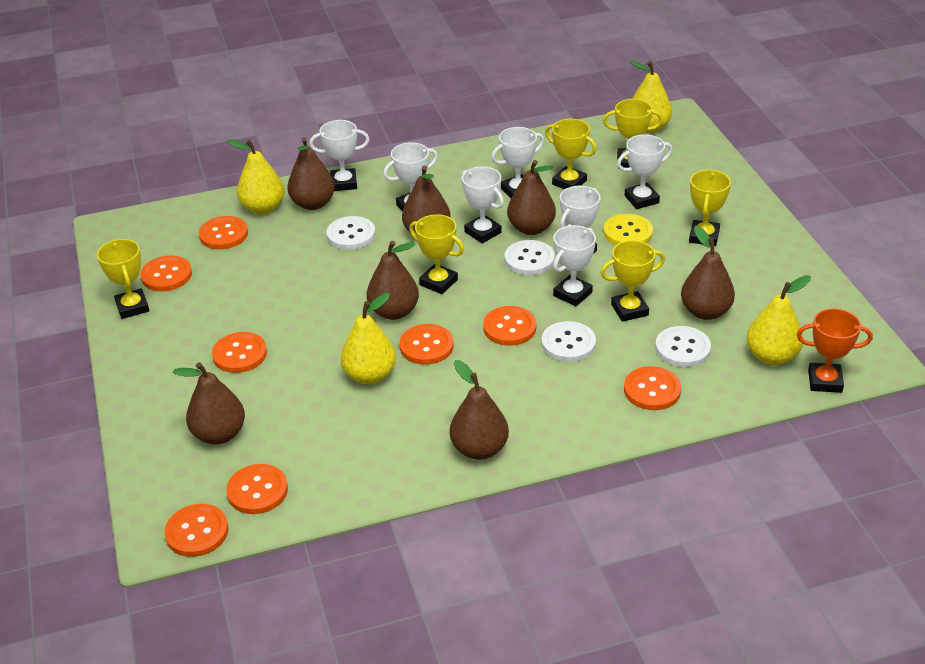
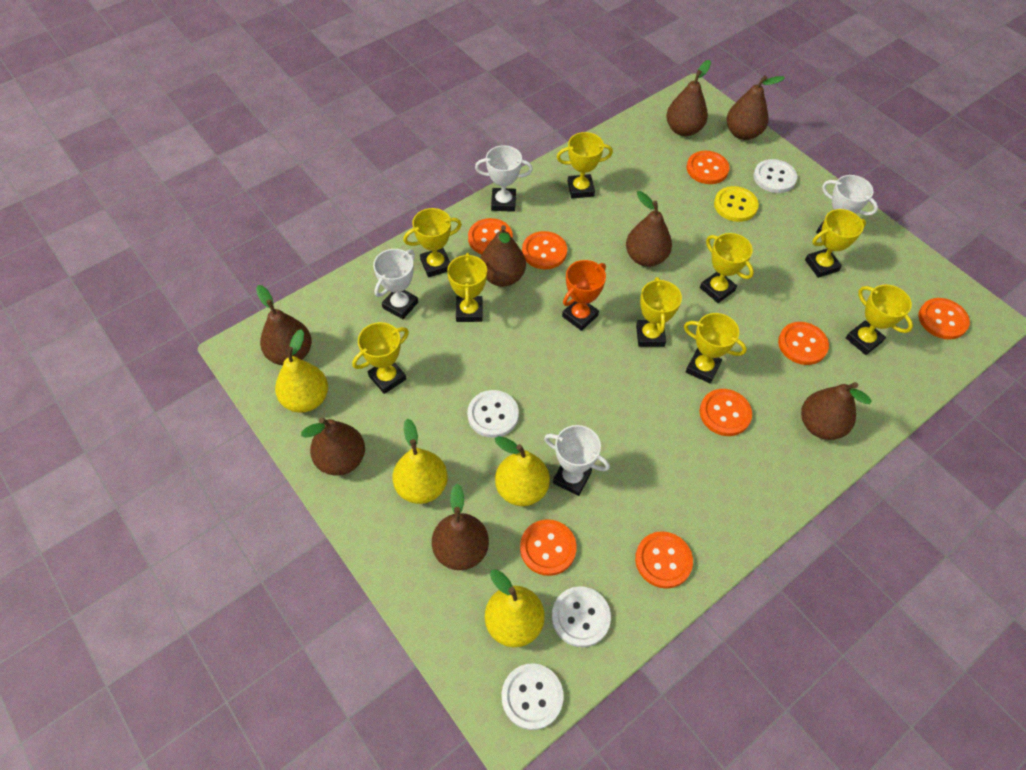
brown pear: [173,362,245,445] [287,137,335,210] [367,241,419,320] [402,166,451,234] [450,360,509,460] [507,160,556,235] [681,226,735,320] = 7 -> [256,285,312,365] [301,417,365,476] [432,484,489,570] [480,225,526,286] [626,191,672,267] [666,60,711,136] [727,75,785,140] [801,382,872,440] = 8
white trophy: [309,120,370,191] [383,142,438,211] [460,166,504,243] [491,127,544,198] [553,225,596,306] [560,186,600,254] [617,134,673,209] = 7 -> [373,249,418,319] [475,145,533,212] [544,425,610,496] [816,175,878,234] = 4
yellow trophy: [97,239,149,319] [409,214,464,294] [545,119,597,189] [601,240,665,322] [603,99,663,169] [689,170,731,246] = 6 -> [352,322,409,394] [403,208,462,277] [447,253,487,322] [557,132,613,199] [636,277,682,347] [684,313,747,383] [700,233,754,303] [805,209,866,278] [846,285,913,355] = 9

